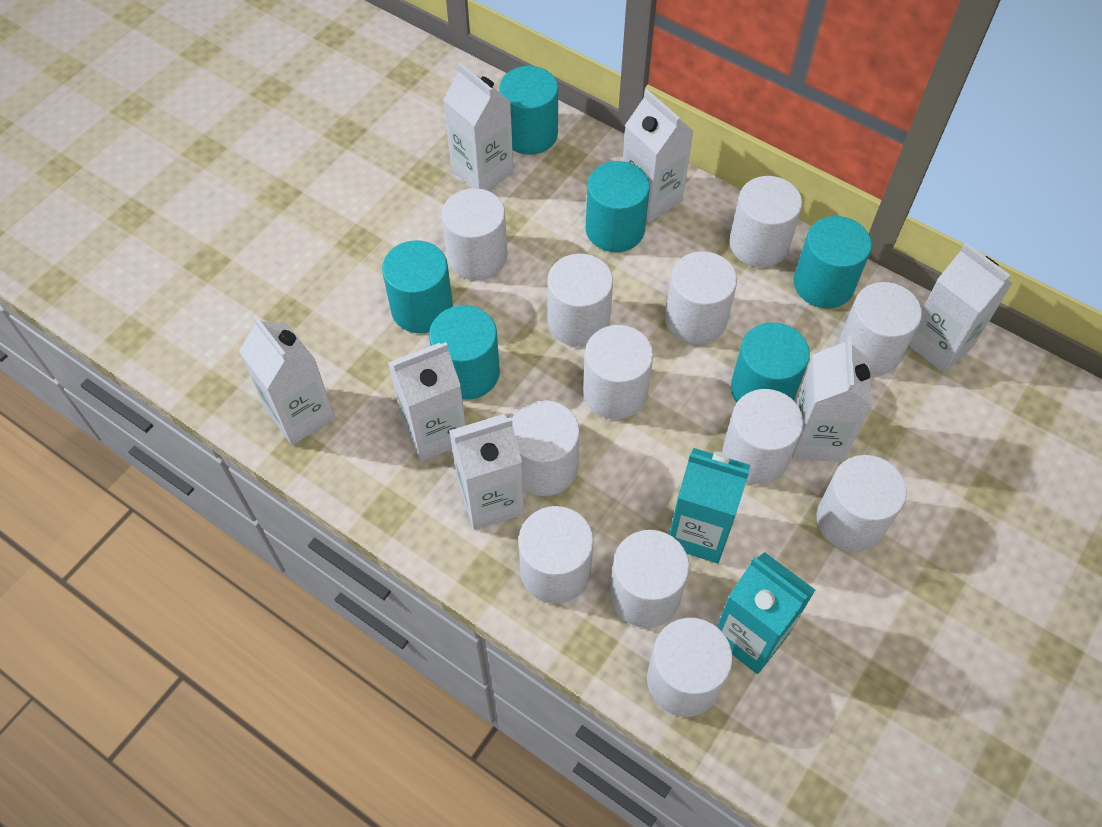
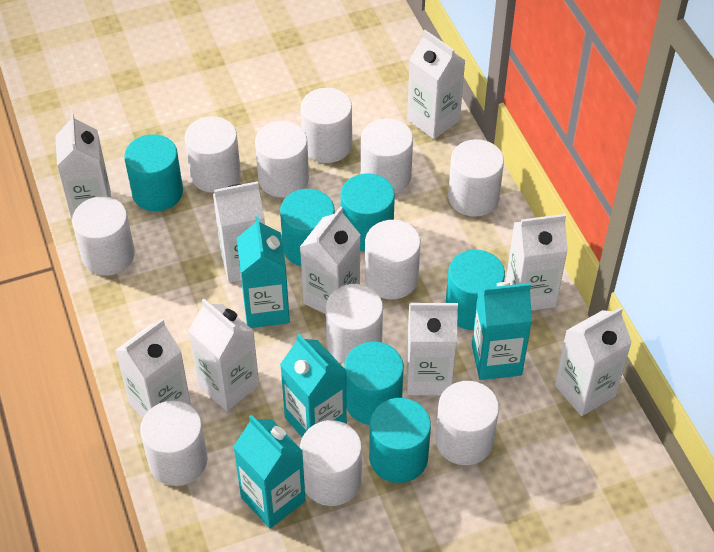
turquoise carton: [669,448,750,563] [717,552,815,674] = 2 -> [233,415,306,529] [237,216,290,328] [280,334,347,437] [472,282,532,380] = 4
white carton: [239,315,335,445] [388,342,466,462] [443,63,513,191] [449,414,524,530] [623,89,694,222] [792,336,872,462] [908,243,1013,373] = 7 -> [55,113,111,220] [115,318,191,418] [188,299,259,411] [213,181,265,283] [300,206,361,314] [406,303,458,395] [407,30,466,139] [506,214,568,311] [555,307,632,416] = 9
white cylinder: [442,188,507,280] [512,400,580,496] [518,506,594,604] [547,254,613,347] [583,325,653,420] [610,530,689,628] [647,618,733,717] [665,251,737,345] [722,389,804,485] [729,176,802,267] [817,455,907,552] [838,282,922,376] = 12 -> [72,197,135,275] [140,401,208,486] [185,116,241,193] [255,121,309,198] [300,420,362,506] [301,88,352,163] [326,284,383,364] [361,118,413,194] [365,220,421,299] [435,381,499,465] [448,139,504,217] = 11

